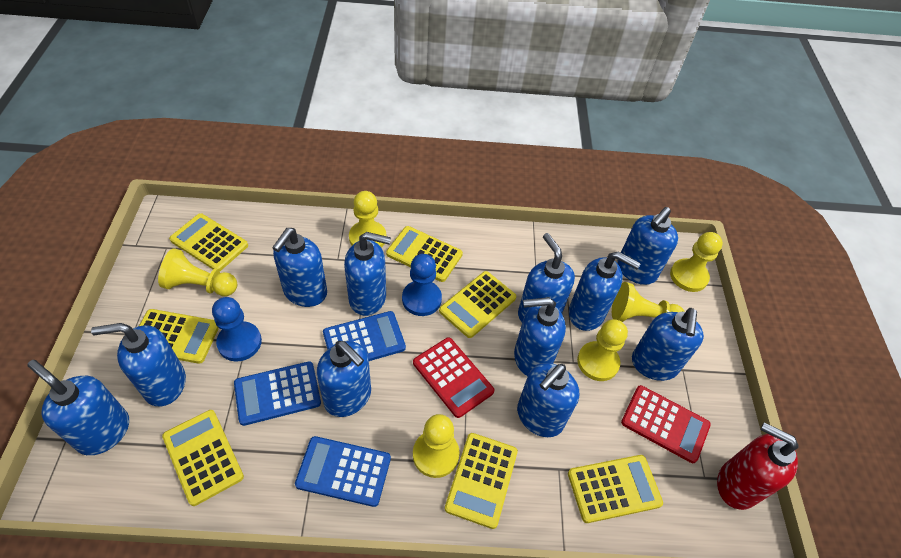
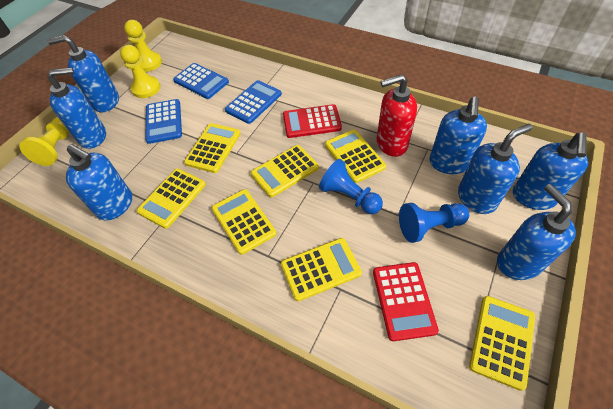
blue soap dispenser: [28,360,129,455] [91,323,186,406] [272,228,327,307] [317,341,371,417] [344,232,391,316] [514,297,566,376] [517,363,579,437] [518,233,575,322] [569,251,641,331] [617,207,678,285] [632,308,704,381] = 11 -> [47,35,119,112] [47,67,106,149] [66,144,132,220] [429,96,487,174] [458,124,532,214] [497,184,576,280] [513,133,588,210] = 7
yellow pawn: [158,248,237,296] [349,191,386,248] [413,414,460,478] [577,319,628,381] [612,282,685,322] [670,232,723,292] = 6 -> [19,117,70,166] [120,45,160,98] [124,20,162,72] = 3

